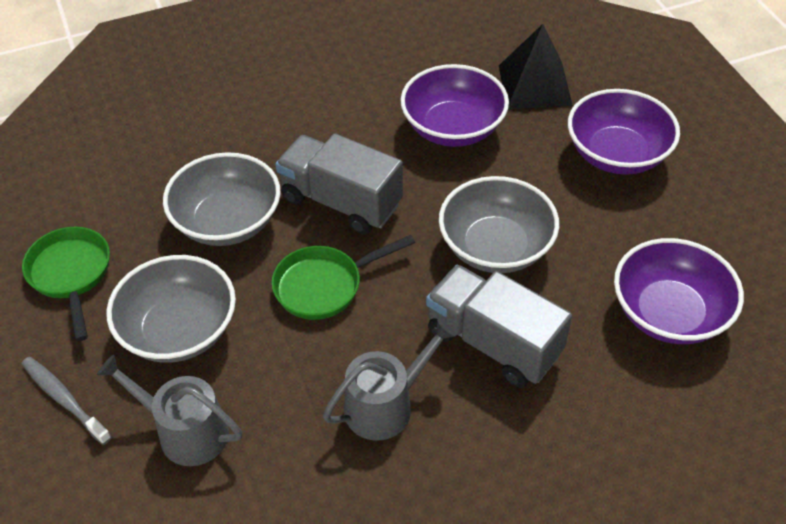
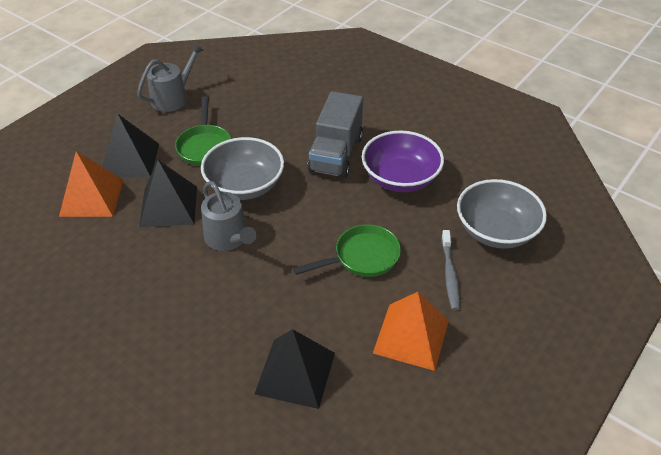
black pyramid: [499,24,573,109] = 1 -> [103,113,159,177] [139,160,197,227] [255,329,335,409] = 3
grey bowl: [106,255,236,363] [163,152,281,246] [439,176,559,273] = 3 -> [201,137,284,200] [457,179,547,249] = 2
grey truck: [275,133,403,234] [426,265,572,388] = 2 -> [308,91,363,178] = 1
orange pyramid: none = 0 -> [59,151,123,217] [373,292,449,371] = 2
purple bowl: [400,64,509,147] [568,89,680,175] [614,238,744,344] = 3 -> [362,131,444,192] = 1

